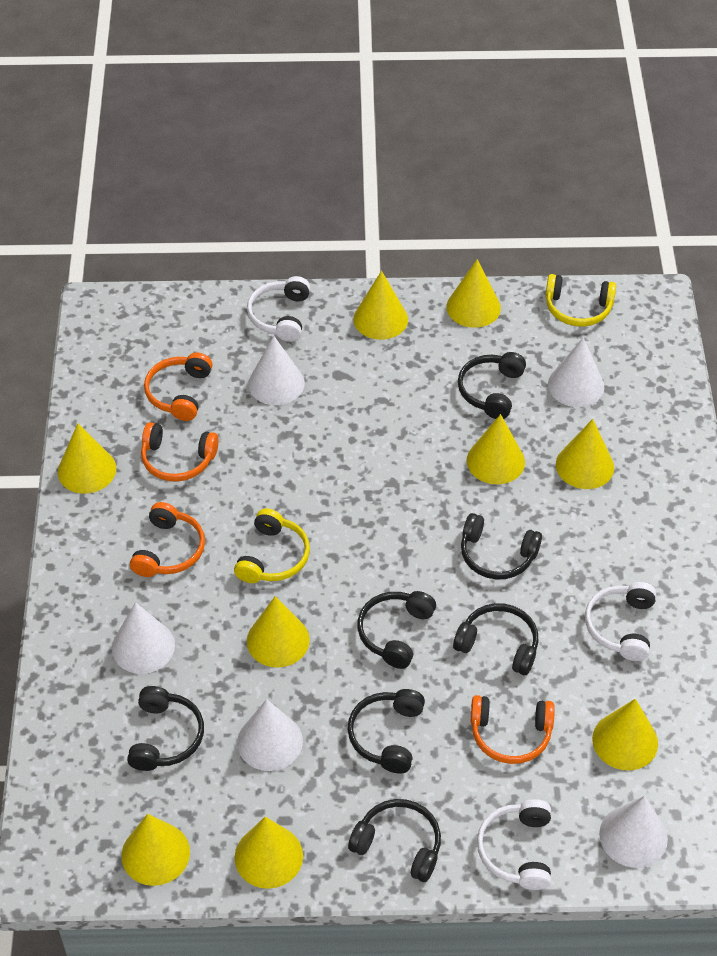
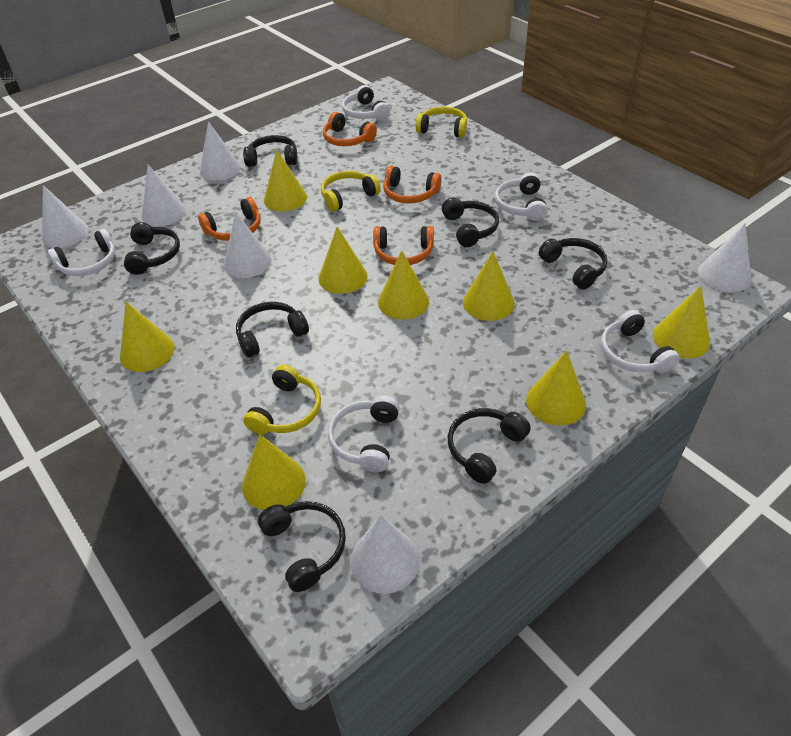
white cone: [112,602,175,674] [237,699,303,771] [248,336,305,405] [548,338,604,407] [599,796,668,868] = 5 -> [42,185,89,248] [142,165,186,226] [200,121,241,181] [224,212,272,278] [350,515,420,594] [698,223,751,292] = 6
white headphones: [247,276,310,342] [477,799,551,890] [585,582,656,661] = 3 -> [48,229,115,276] [328,396,399,472] [342,85,390,121] [495,173,548,221] [601,310,680,373] = 5
yellow cone: [58,423,116,494] [121,814,190,886] [235,817,303,889] [247,596,310,668] [353,271,408,340] [446,259,501,328] [467,414,525,484] [556,419,614,489] [592,699,658,770] = 9 -> [120,302,175,372] [242,434,306,510] [264,150,307,211] [318,227,368,294] [378,250,429,319] [463,252,515,321] [526,351,586,425] [653,286,710,358] = 8
yellow headphones: [234,508,310,583] [545,274,616,327] = 2 -> [243,365,321,435] [321,171,381,212] [415,107,467,138] = 3

